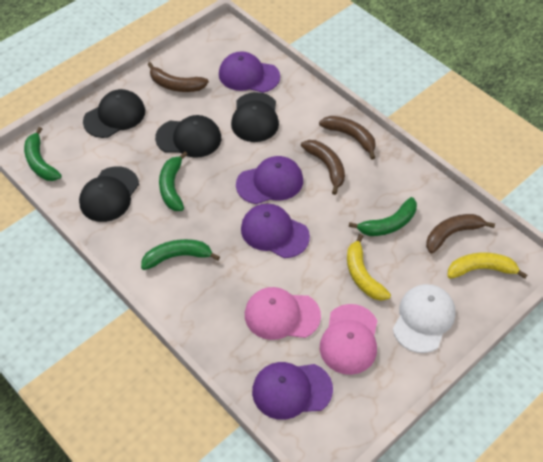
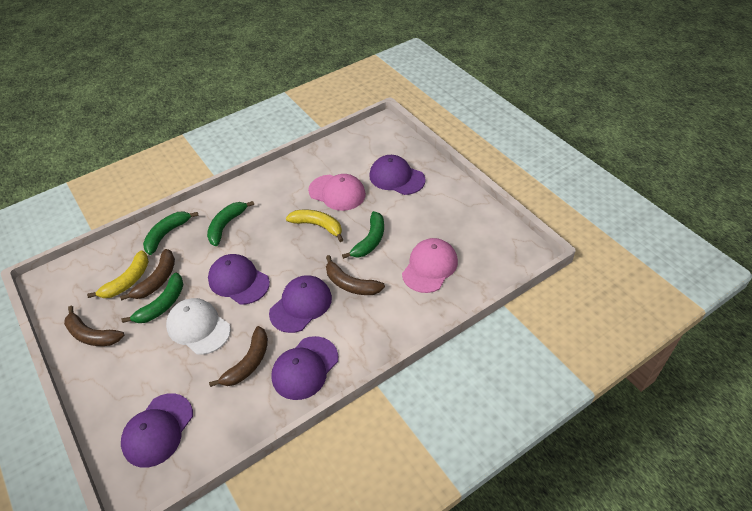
black cap: [79,166,139,222] [83,89,145,138] [155,115,221,158] [231,92,279,142] = 4 -> none = 0
purple cap: [219,51,280,93] [236,156,303,204] [241,203,310,258] [252,362,333,420] = 4 -> [121,393,193,468] [208,254,270,304] [269,275,332,333] [271,336,338,400] [369,155,426,195] = 5

